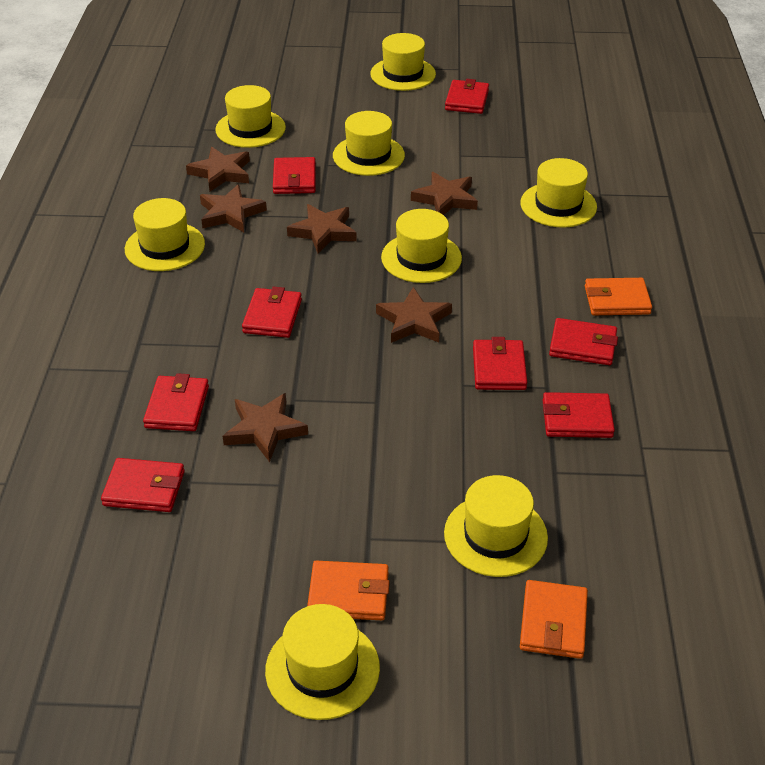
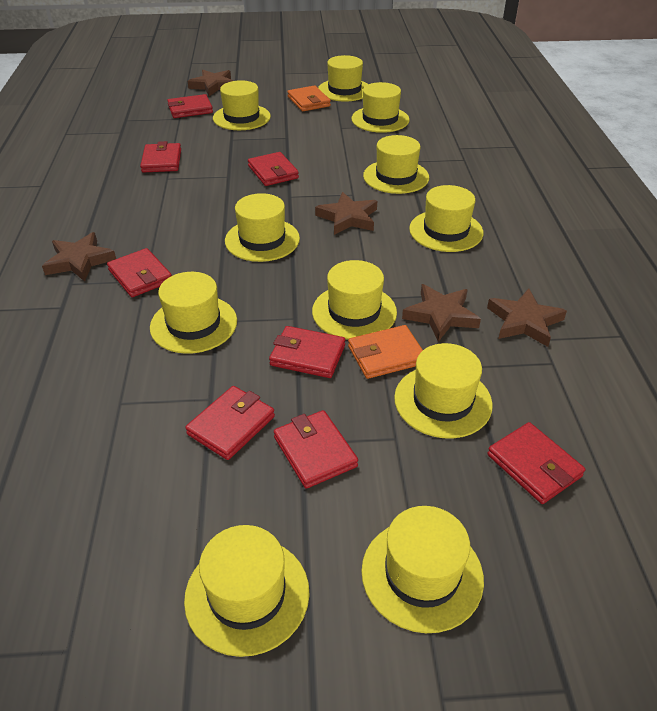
brown star: [186,147,250,192] [200,184,267,232] [223,393,308,462] [287,204,357,253] [376,287,452,343] [411,172,478,215] = 6 -> [42,232,116,282] [188,70,233,96] [315,192,377,235] [402,284,481,342] [487,288,567,347] = 5
orange wallet: [307,561,390,620] [520,580,588,659] [585,278,652,315] = 3 -> [287,86,331,111] [348,325,423,379] = 2
yellow hat: [125,198,205,271] [215,85,286,148] [265,604,380,720] [333,111,405,176] [370,33,436,91] [381,209,462,283] [444,475,548,577] [520,158,597,228] = 8 -> [150,272,237,354] [184,525,309,657] [213,80,271,130] [225,193,300,262] [312,260,397,340] [318,55,368,102] [351,82,409,133] [361,506,484,633] [363,135,429,194] [394,343,493,438] [409,185,483,252] = 11

